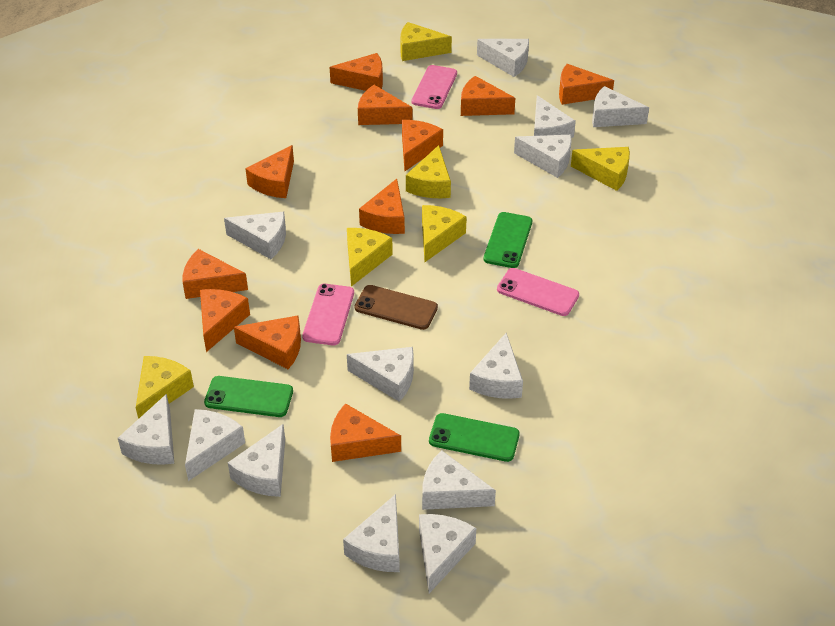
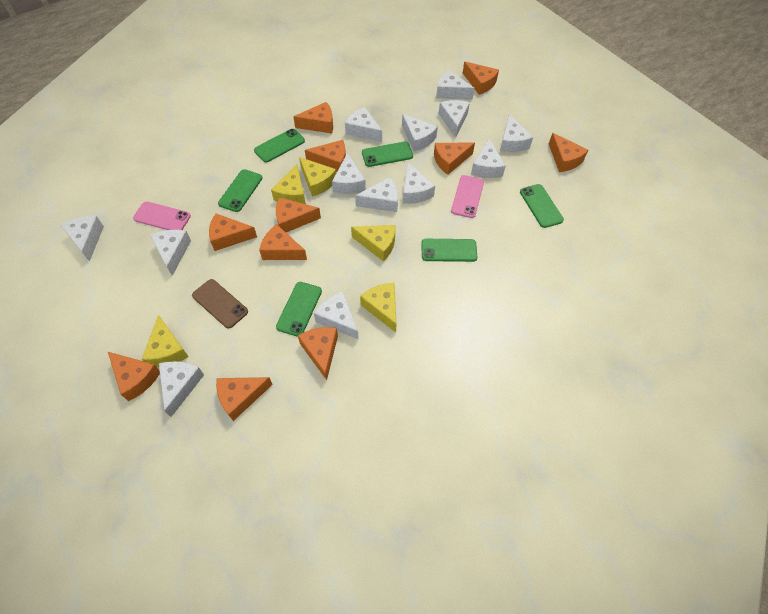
green phone: [204,376,293,417] [429,413,520,462] [484,212,532,268] = 3 -> [218,169,263,212] [254,129,305,163] [276,282,322,337] [362,141,413,167] [421,239,477,262] [520,184,564,228] = 6
pink phone: [302,284,354,345] [411,65,457,109] [497,268,579,316] = 3 -> [133,202,191,230] [451,175,484,218] = 2
yellow cheese: [136,356,194,419] [347,228,393,287] [400,22,452,61] [406,145,451,198] [422,205,467,262] [571,147,630,191] = 6 -> [142,315,189,367] [271,164,306,204] [299,157,336,197] [351,225,395,261] [360,283,397,332] = 5

